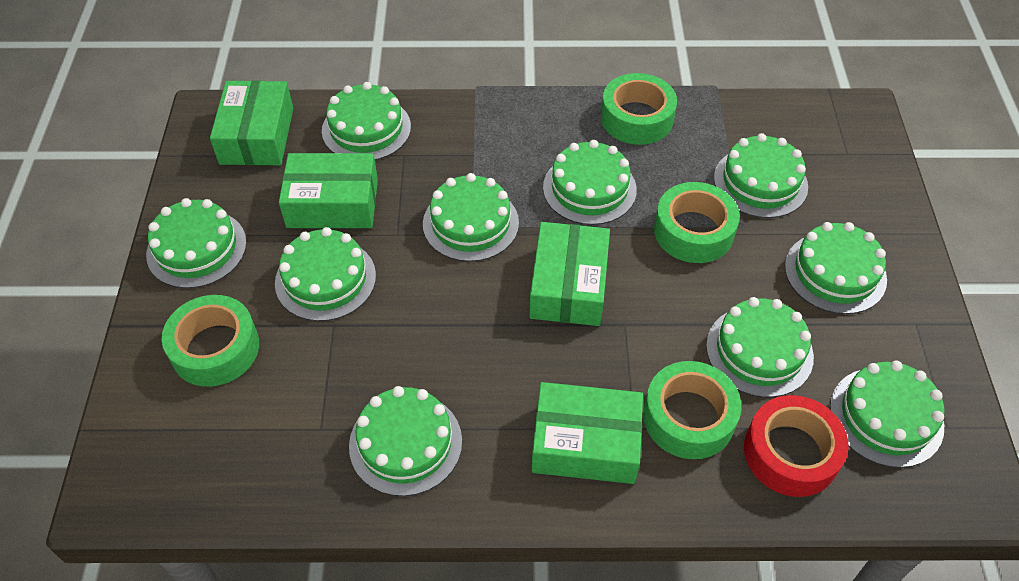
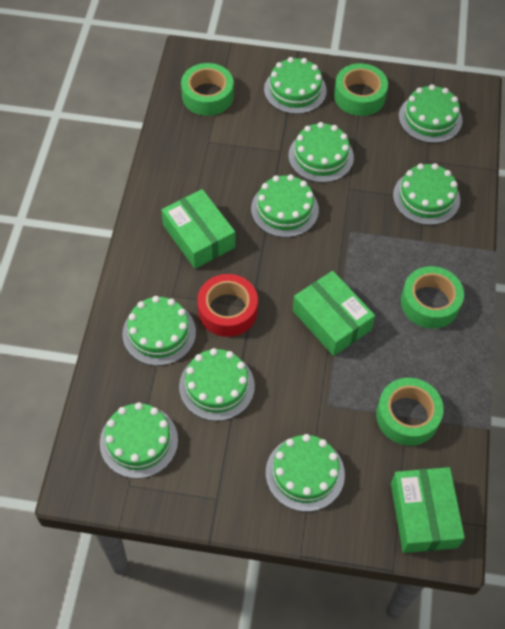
green box: [210,80,293,165] [279,153,378,228] [529,222,610,326] [532,382,643,484] = 4 -> [162,189,235,269] [293,271,375,356] [391,467,465,553] = 3
green cake: [146,198,247,288] [275,227,376,321] [322,82,411,160] [349,386,462,496] [423,173,519,262] [543,140,637,225] [706,297,814,398] [714,133,808,218] [785,222,887,314] [830,360,944,468] = 10 -> [100,402,178,479] [122,296,196,366] [179,348,255,421] [251,174,319,238] [264,57,327,114] [266,434,345,512] [288,122,354,183] [393,163,460,225] [399,84,462,143] = 9

